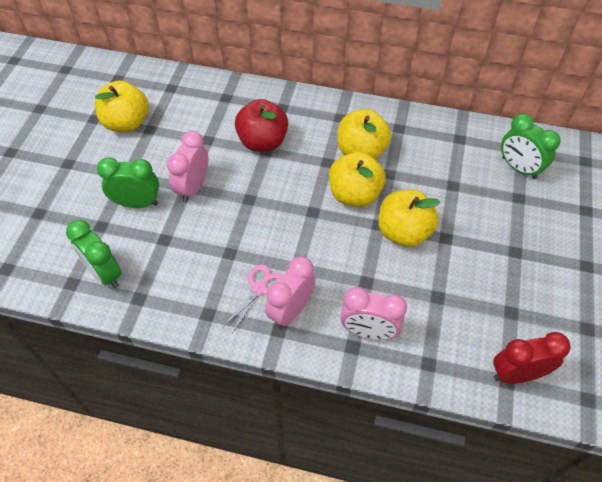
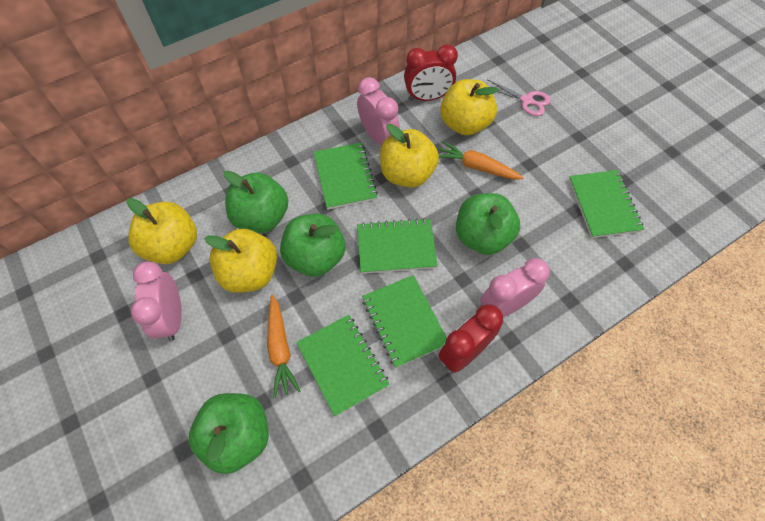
green apple: none = 0 -> [189,393,269,474] [224,171,289,233] [280,214,346,277] [456,193,520,255] = 4
green clock: [66,220,122,288] [97,157,159,208] [501,114,561,179] = 3 -> none = 0
green notebook: none = 0 -> [296,315,390,417] [313,143,378,210] [357,218,438,274] [362,275,447,368] [569,170,644,238] = 5
orange carrot: none = 0 -> [267,295,300,398] [439,141,524,180] = 2
red apple: [235,99,288,152] = 1 -> none = 0
red clock: [493,332,571,384] = 1 -> [404,44,458,101] [438,304,503,373] = 2

